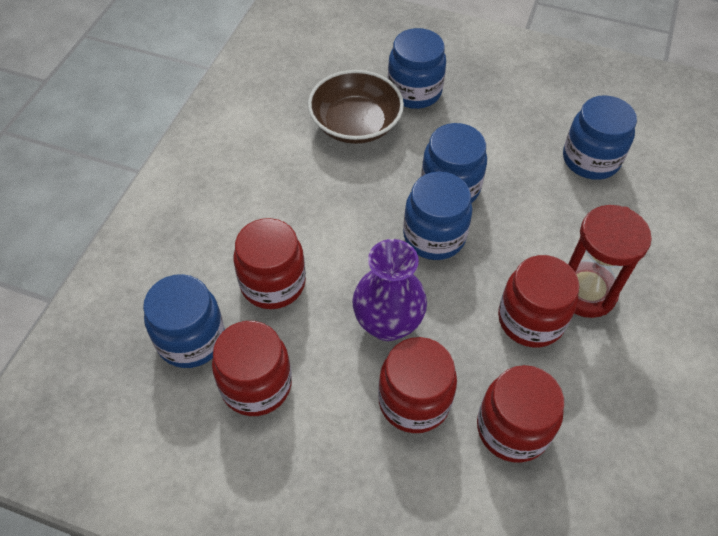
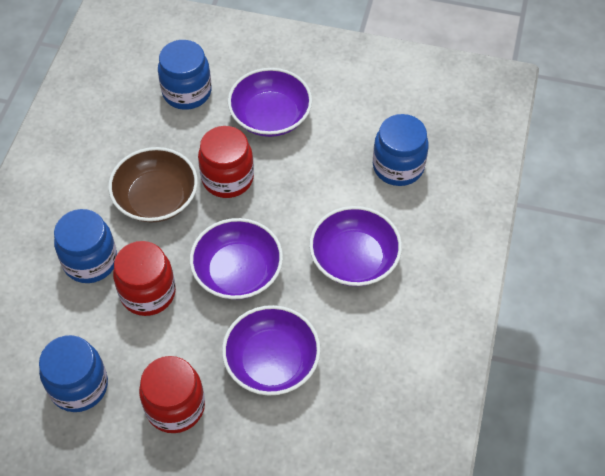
blue jar: [143,274,225,368] [388,28,446,109] [403,172,472,260] [421,123,487,203] [563,95,637,180] = 5 -> [39,335,108,412] [54,209,117,283] [158,40,212,110] [373,114,429,186] = 4
purple bowl: none = 0 -> [190,218,283,300] [222,305,321,395] [228,68,312,137] [309,206,402,286] = 4
purple vase: [352,239,427,341] = 1 -> none = 0
red hourglass: [568,205,652,318] = 1 -> none = 0
red jar: [212,321,292,416] [234,218,306,309] [378,337,457,433] [477,365,564,463] [498,255,580,347] = 5 -> [113,241,176,316] [139,356,205,433] [198,126,254,198] = 3

